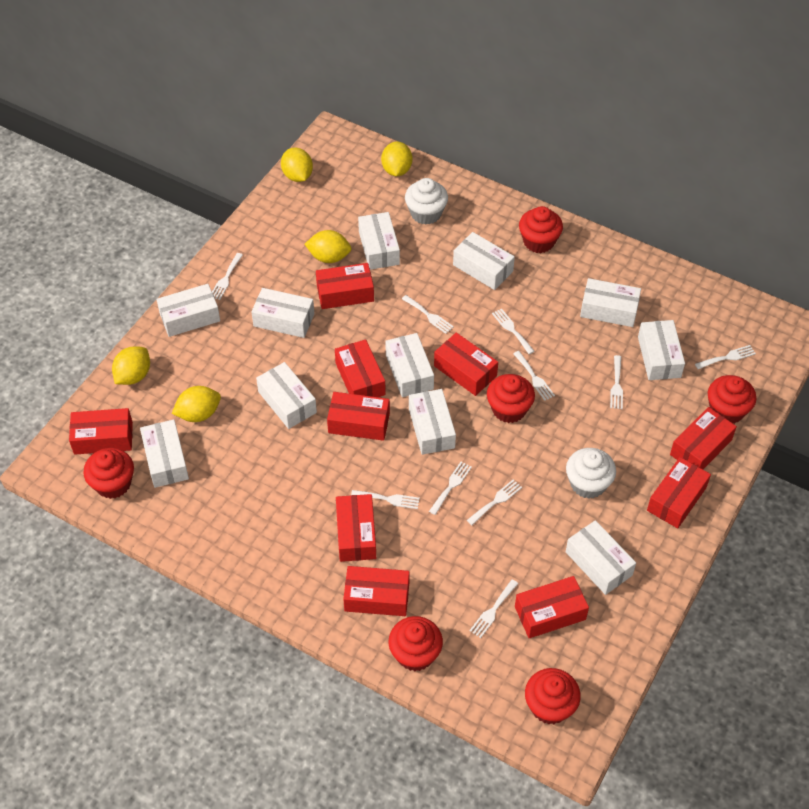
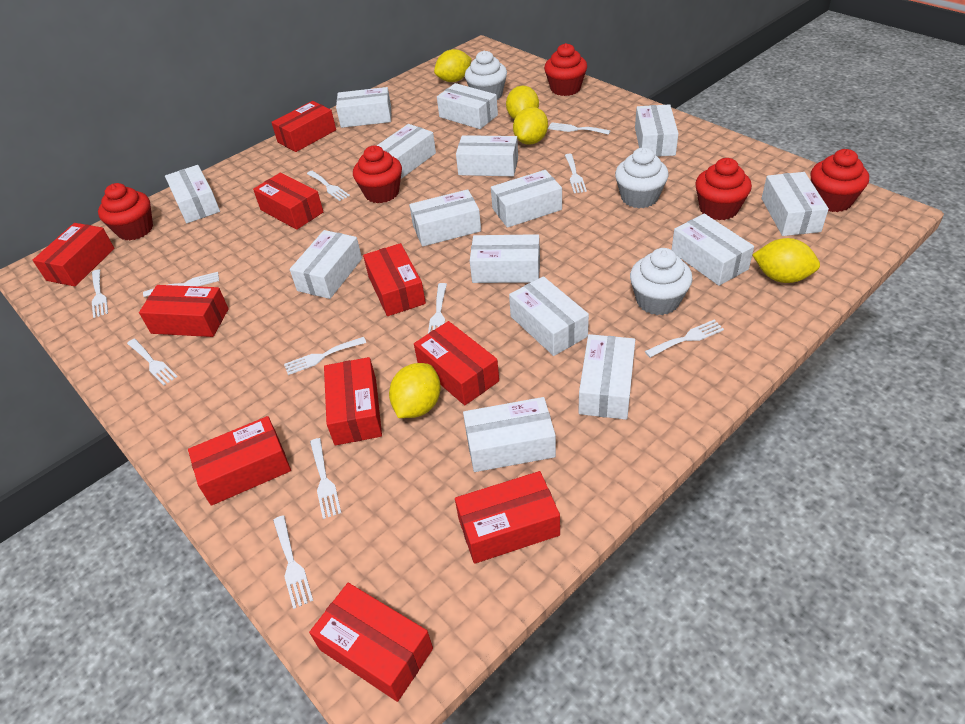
red cupcake: [83,448,134,499] [388,616,443,671] [487,374,535,423] [519,206,563,253] [525,668,581,724] [708,375,756,424] = 6 -> [98,183,153,240] [353,146,402,203] [544,43,587,96] [695,158,752,220] [811,149,869,212] = 5
white box: [140,419,189,488] [156,284,220,337] [251,288,314,338] [256,362,317,429] [358,212,400,270] [385,333,434,397] [409,389,456,455] [453,232,515,290] [566,520,636,595] [580,278,641,327] [638,320,685,380] = 11 -> [165,165,220,223] [290,230,362,299] [336,87,391,128] [376,124,436,179] [409,189,481,247] [437,83,498,129] [456,135,518,176] [463,397,556,472] [470,234,540,283] [491,170,562,228] [509,276,589,356] [578,334,635,420] [635,104,679,157] [672,214,754,286] [762,172,829,236] = 15
white cupcake: [405,178,448,225] [566,448,616,499] = 2 -> [465,50,507,100] [615,147,669,208] [630,248,693,315] = 3
white fork: [212,253,243,300] [351,490,420,509] [402,295,454,334] [429,461,472,515] [467,479,522,525] [469,579,518,638] [492,308,535,354] [513,351,555,401] [610,355,623,409] [695,345,756,369] = 10 -> [92,269,108,318] [127,339,178,385] [143,272,219,297] [273,515,313,609] [284,337,366,375] [307,171,350,201] [310,438,341,519] [428,283,447,333] [548,122,610,135] [565,154,587,193] [645,320,724,358] = 11

